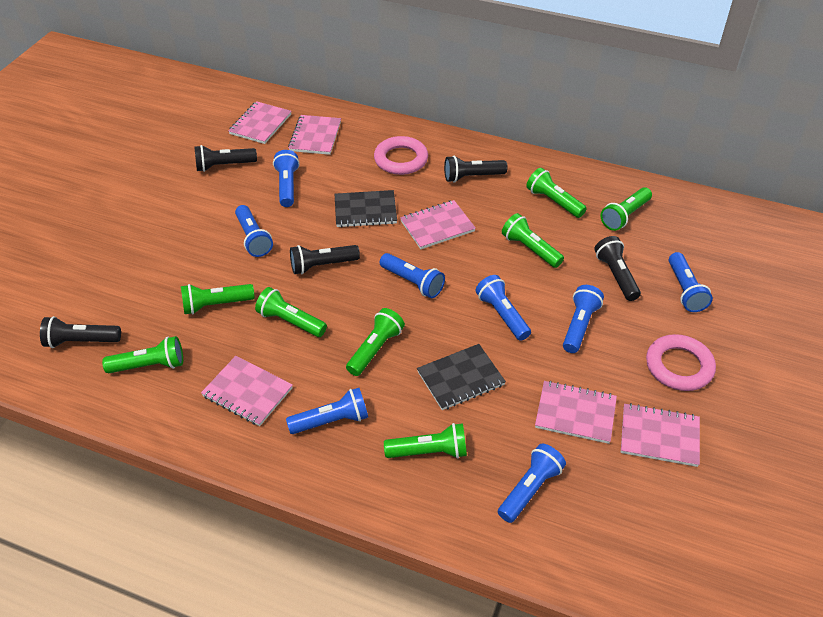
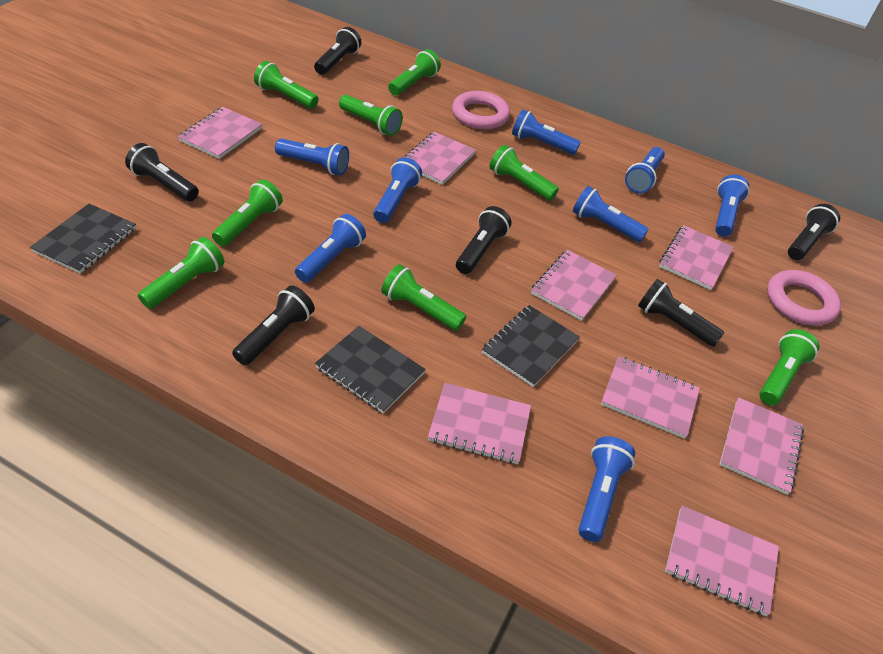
black flashlight: [40,316,121,348] [194,145,257,172] [290,245,360,275] [444,156,508,183] [594,236,641,301] = 5 -> [125,143,199,202] [232,285,315,365] [314,27,361,75] [456,206,512,274] [638,279,724,347] [788,204,840,260] = 6
black notebook: [335,190,397,227] [417,344,506,410] = 2 -> [30,204,136,274] [315,326,426,413] [482,305,580,387] = 3
pink notebook: [201,356,293,426] [228,101,291,144] [288,115,341,155] [400,200,476,249] [535,381,617,444] [621,403,700,467] = 6 -> [178,107,262,159] [402,132,476,185] [428,383,531,464] [531,250,617,321] [601,356,700,439] [659,225,734,290] [665,506,779,616] [719,397,804,495] = 8

